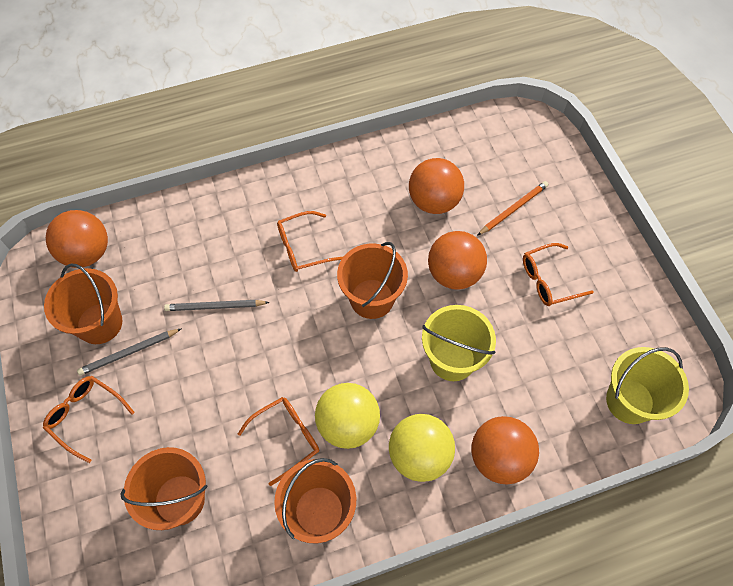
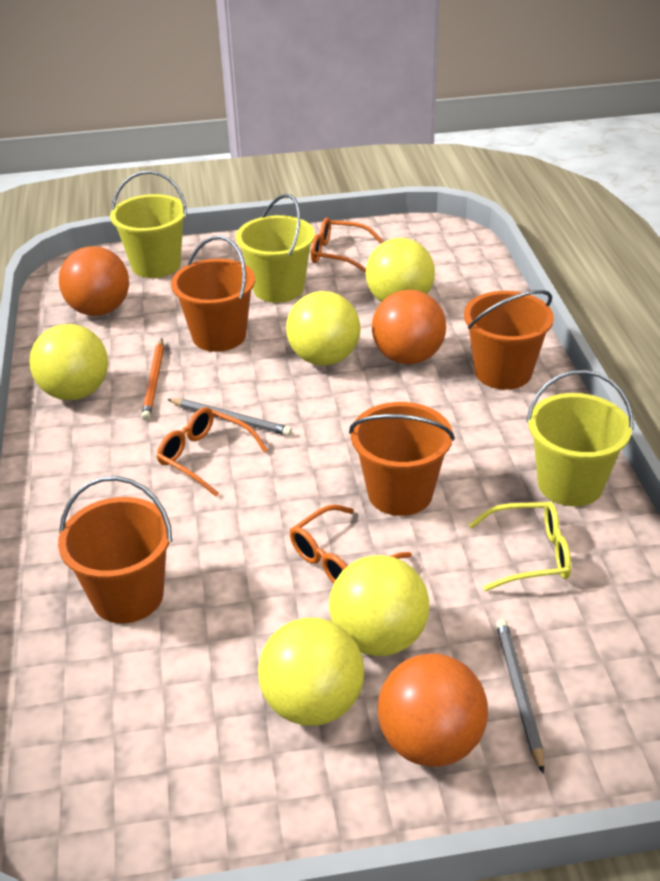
orange ball: [46,210,108,268] [409,158,464,214] [428,231,487,289] [471,416,539,484] = 4 -> [59,246,129,316] [372,290,446,364] [378,653,488,767] = 3
orange glasses: [43,376,135,463] [238,397,319,486] [277,211,343,272] [523,243,594,306] = 4 -> [157,407,268,497] [290,504,411,583] [311,217,383,273] = 3
yellow ball: [315,383,380,449] [389,414,455,482] = 2 -> [29,324,108,400] [258,618,364,726] [286,291,360,366] [329,555,429,656] [366,238,435,302] = 5
yellow bucket: [422,305,496,381] [606,347,689,424] = 2 -> [110,171,187,278] [236,194,315,303] [526,370,634,506] = 3
yellow glasses: none = 0 -> [468,501,571,591] = 1

